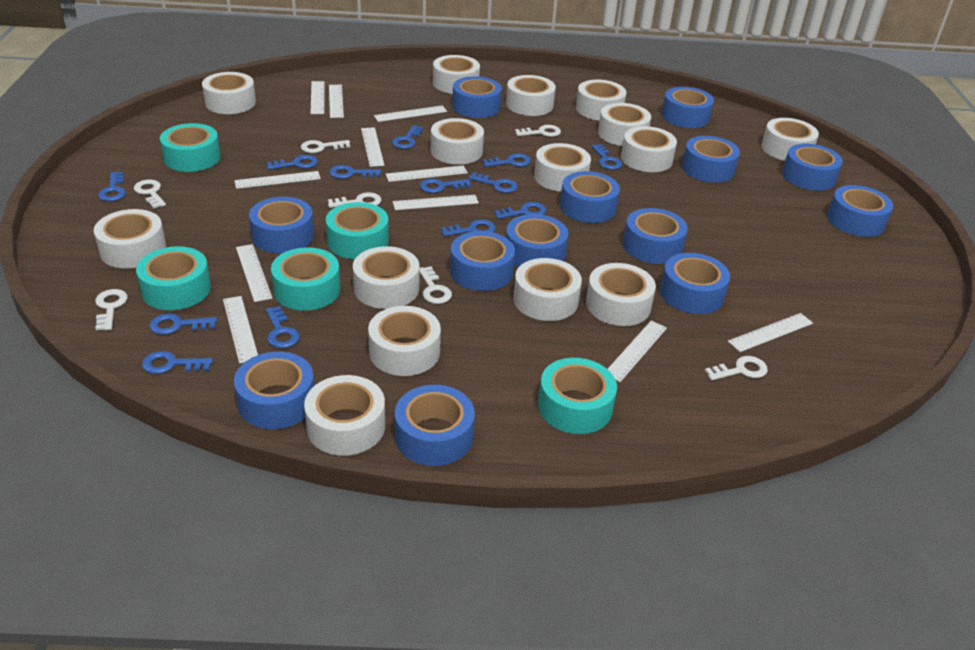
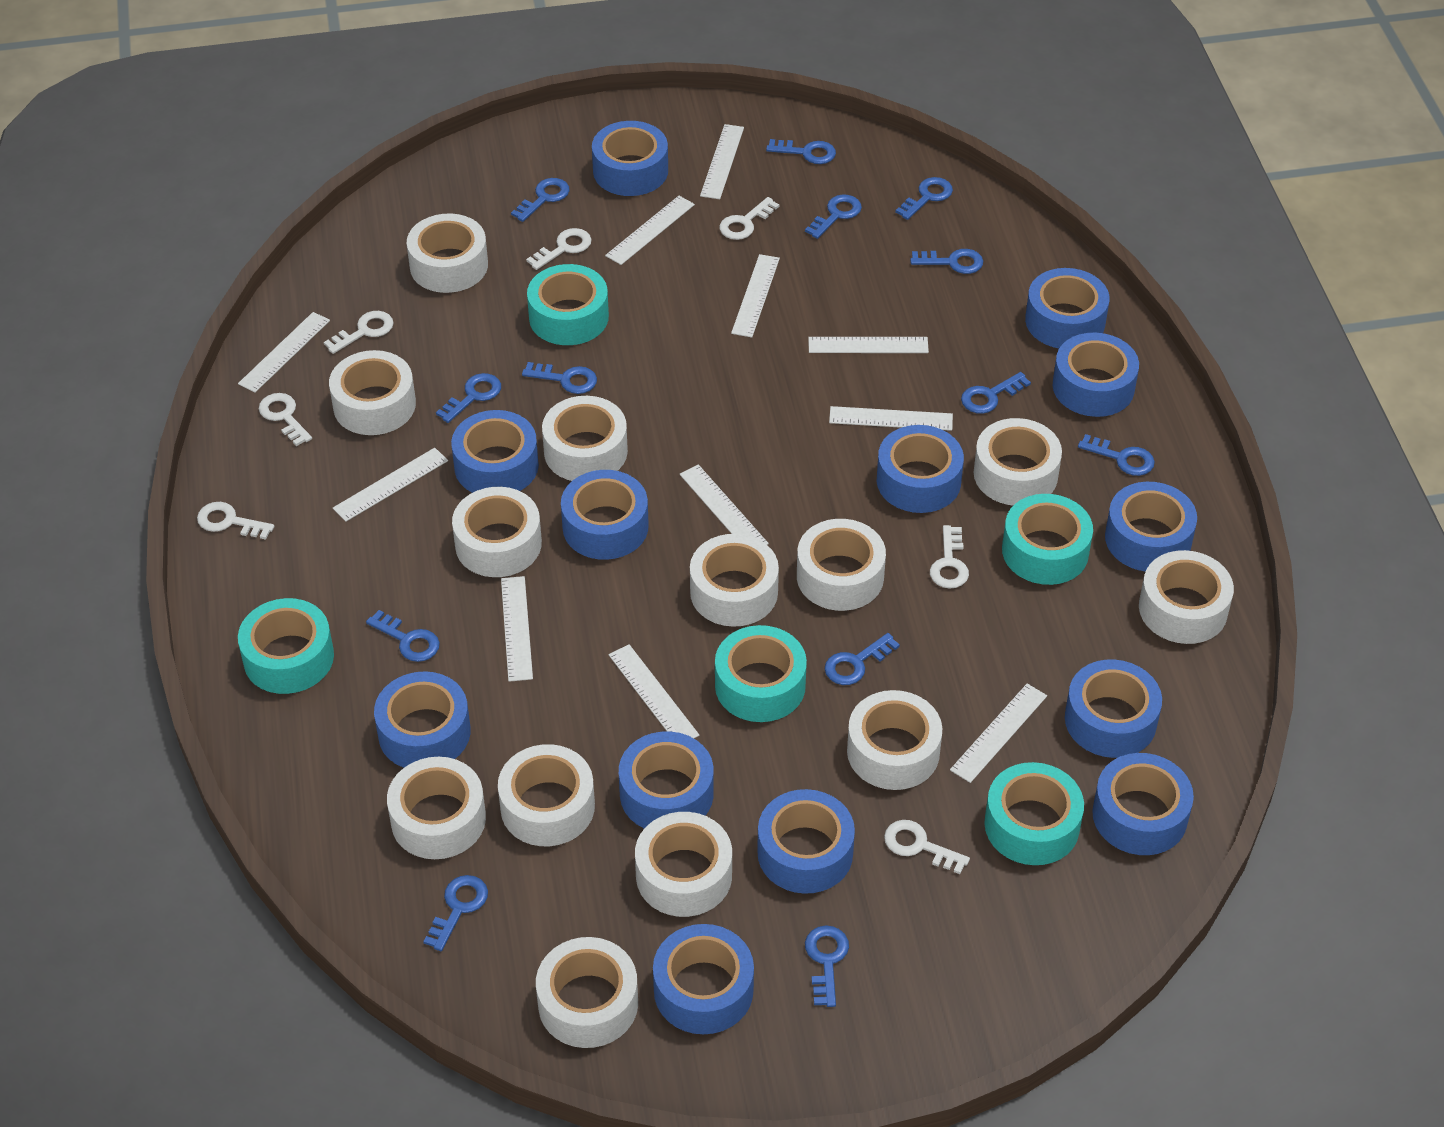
white tape: [94,209,166,268] [202,72,256,114] [304,375,385,456] [353,246,419,309] [368,306,441,376] [431,118,484,165] [433,55,480,94] [506,75,556,116] [513,258,582,321] [534,143,591,192] [576,80,626,120] [586,263,656,326] [598,103,651,146] [621,126,677,172] [762,118,819,161] = 15 -> [329,350,416,435] [387,757,486,859] [407,214,488,293] [452,487,542,577] [498,744,595,846] [536,937,638,1048] [542,396,628,481] [635,812,732,917] [690,534,779,627] [797,519,886,611] [847,690,942,790] [974,418,1062,505] [1139,550,1234,644] = 13

